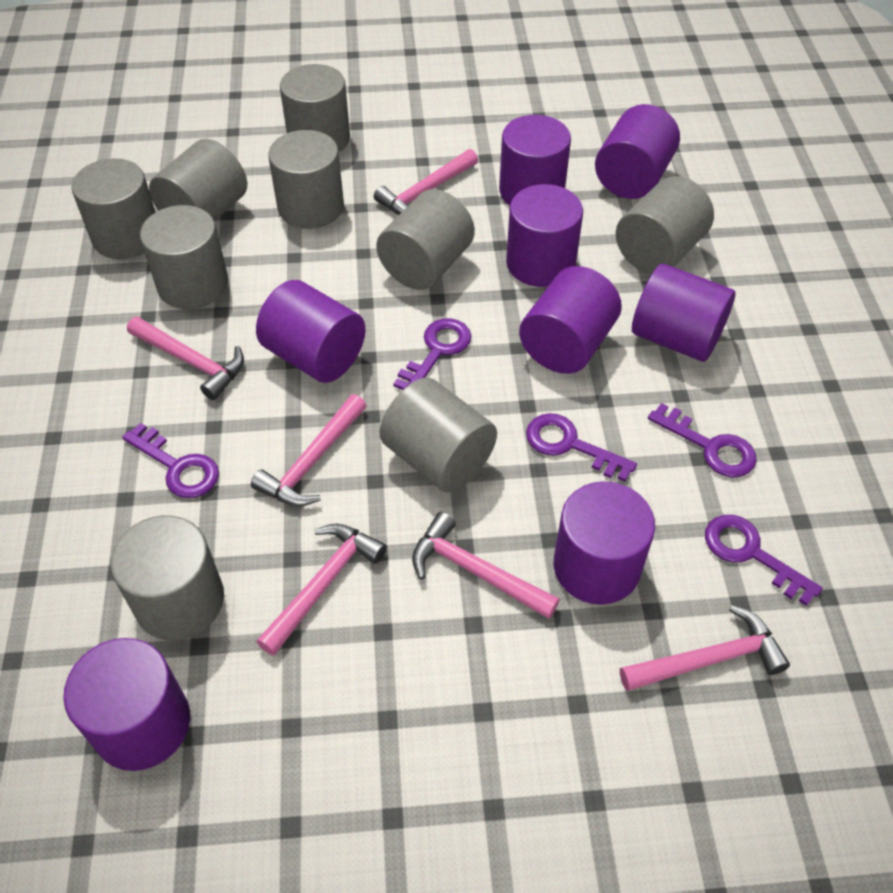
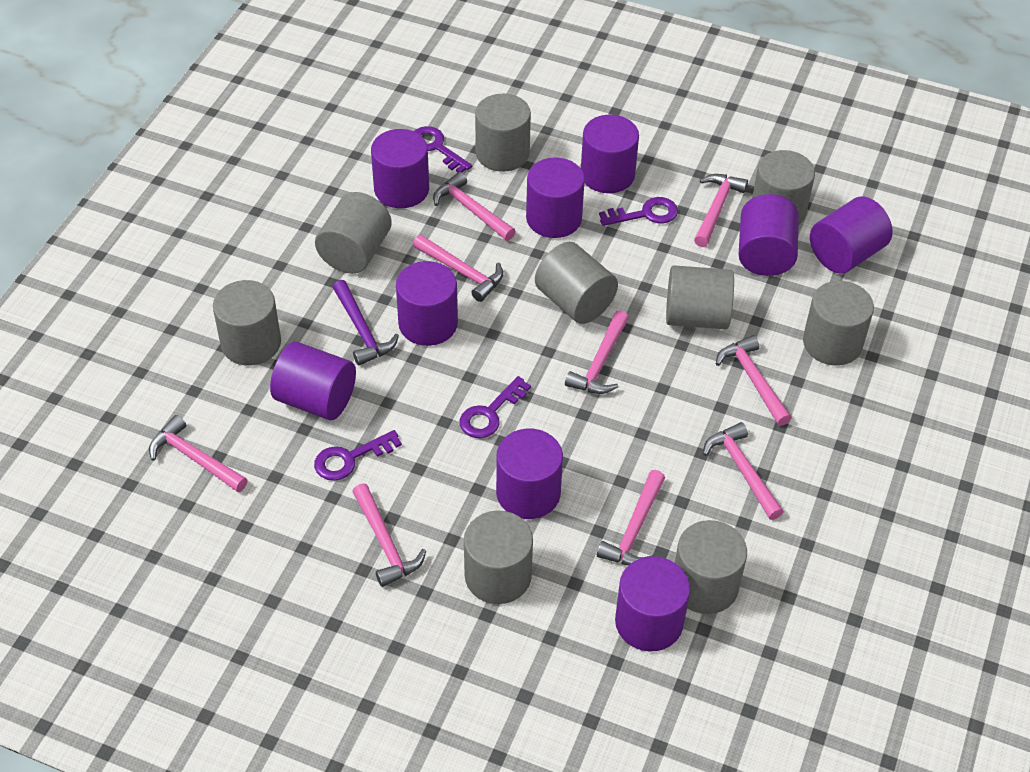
pink hammer: [127,317,244,400] [251,394,367,507] [256,524,387,656] [374,149,478,215] [412,512,560,619] [620,605,790,691] = 6 -> [149,415,248,492] [352,483,426,587] [413,235,503,302] [433,172,516,241] [565,310,629,394] [597,470,665,566] [694,174,748,247] [703,422,784,520] [716,335,792,426] = 9
purple cylinder: [63,638,190,771] [256,280,366,383] [499,115,571,206] [506,184,583,287] [519,266,622,374] [554,481,655,605] [595,104,680,199] [632,264,736,362] = 8 -> [270,342,356,420] [371,129,429,208] [396,261,458,346] [496,428,563,519] [526,158,585,238] [581,115,639,193] [615,556,690,652] [738,194,799,276] [810,197,893,273] = 9
purple hammer: none = 0 -> [333,280,399,366] = 1
purple key: [122,423,219,498] [394,318,471,390] [526,413,637,482] [648,403,757,478] [705,515,823,606] = 5 -> [314,430,402,481] [414,126,472,172] [460,376,531,438] [599,197,678,226] = 4

